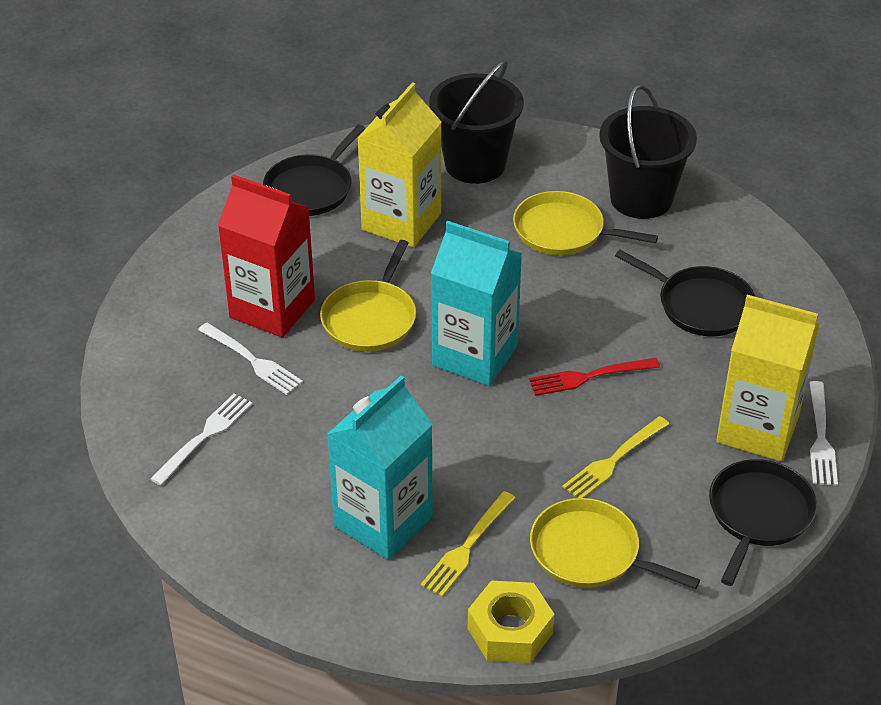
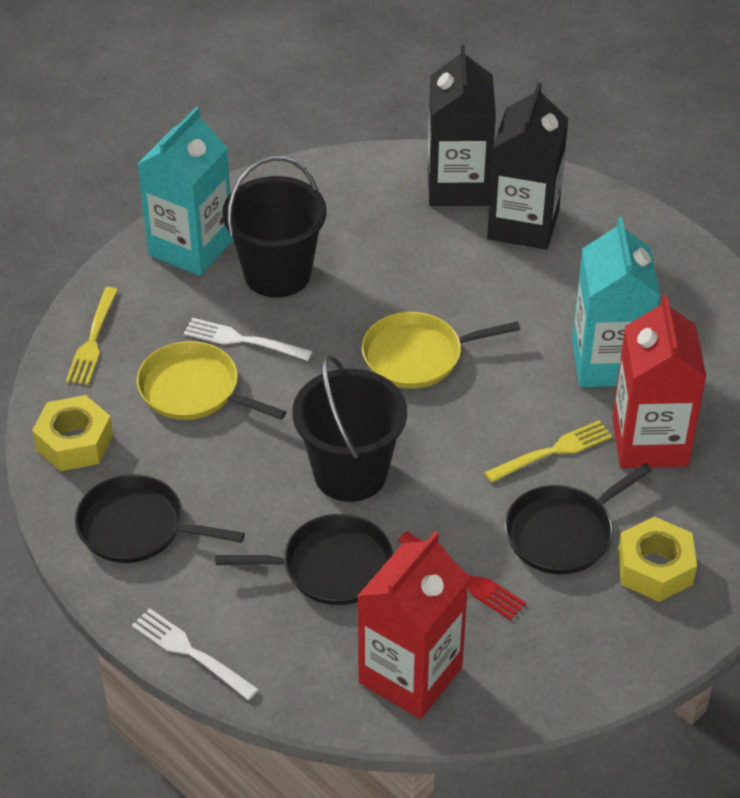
black carton: none = 0 -> [428,45,496,206] [487,83,569,250] = 2
red carton: [218,174,315,338] = 1 -> [357,531,469,719] [612,295,707,468] = 2
white fork: [151,394,252,486] [198,323,303,395] [809,381,838,486] = 3 -> [132,608,259,700] [184,318,313,361] = 2
yellow carton: [357,82,442,248] [716,295,820,462] = 2 -> none = 0
yellow nut: [468,580,554,663] = 1 -> [32,395,113,471] [618,517,697,602] = 2
yellow pan: [320,240,416,352] [513,191,658,255] [530,498,700,589] = 3 -> [137,341,286,420] [362,312,520,389] = 2

